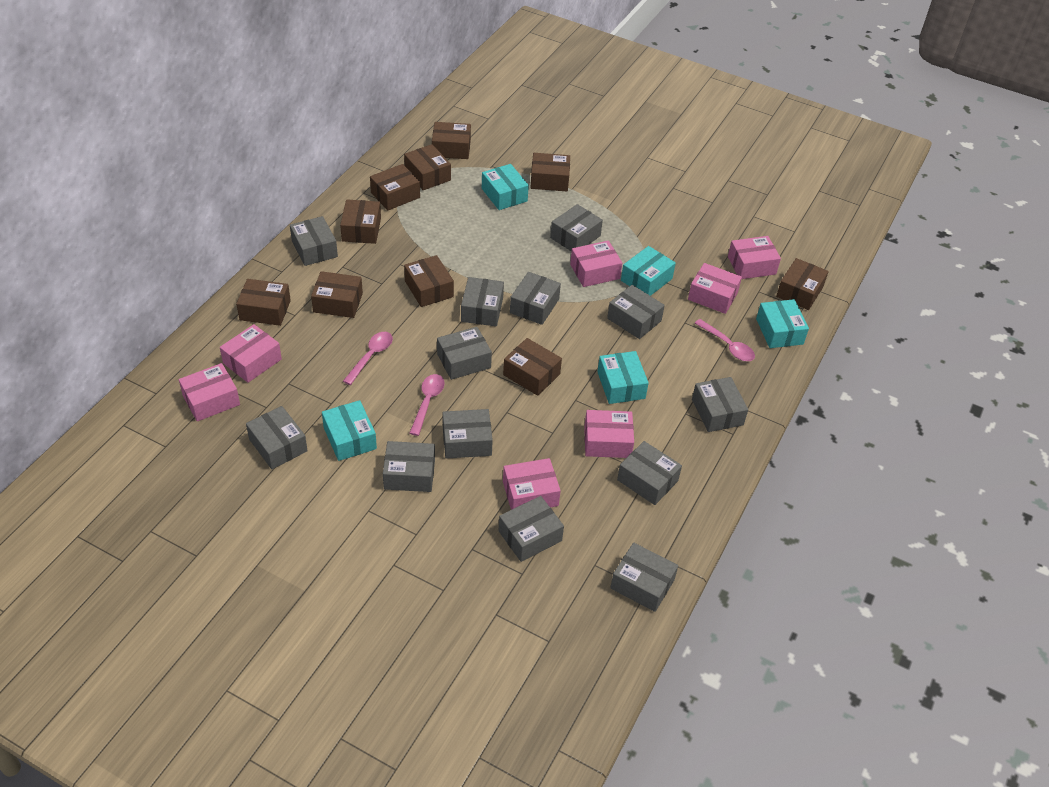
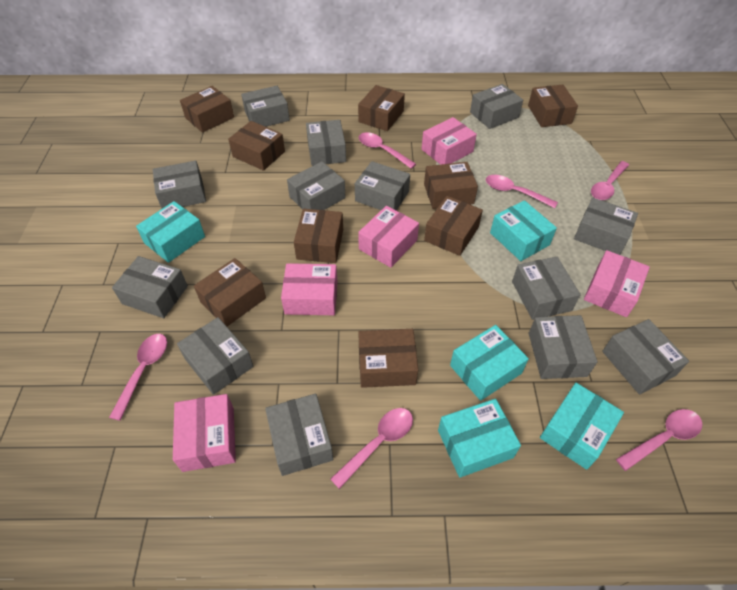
brown box: [236,279,291,326] [311,271,363,318] [340,200,381,244] [370,164,420,210] [404,144,451,190] [404,255,454,307] [432,122,471,159] [503,338,562,396] [531,153,570,191] [776,258,828,310] = 10 -> [180,86,234,133] [194,258,266,326] [228,121,285,171] [294,209,343,263] [358,85,405,131] [358,329,418,388] [424,162,478,209] [424,196,483,256] [528,85,578,127] = 9
pink box: [179,363,240,421] [220,324,282,383] [503,458,561,510] [570,241,622,287] [584,410,634,458] [688,263,742,314] [728,236,781,279] = 7 -> [173,394,236,472] [281,263,337,315] [358,206,419,268] [422,117,477,165] [584,250,650,317] = 5
pink spoon: [343,332,393,385] [410,374,445,436] [695,319,755,361] = 3 -> [109,334,167,421] [330,408,413,489] [359,132,416,169] [486,175,558,208] [591,161,629,200] [616,409,702,471] = 6

